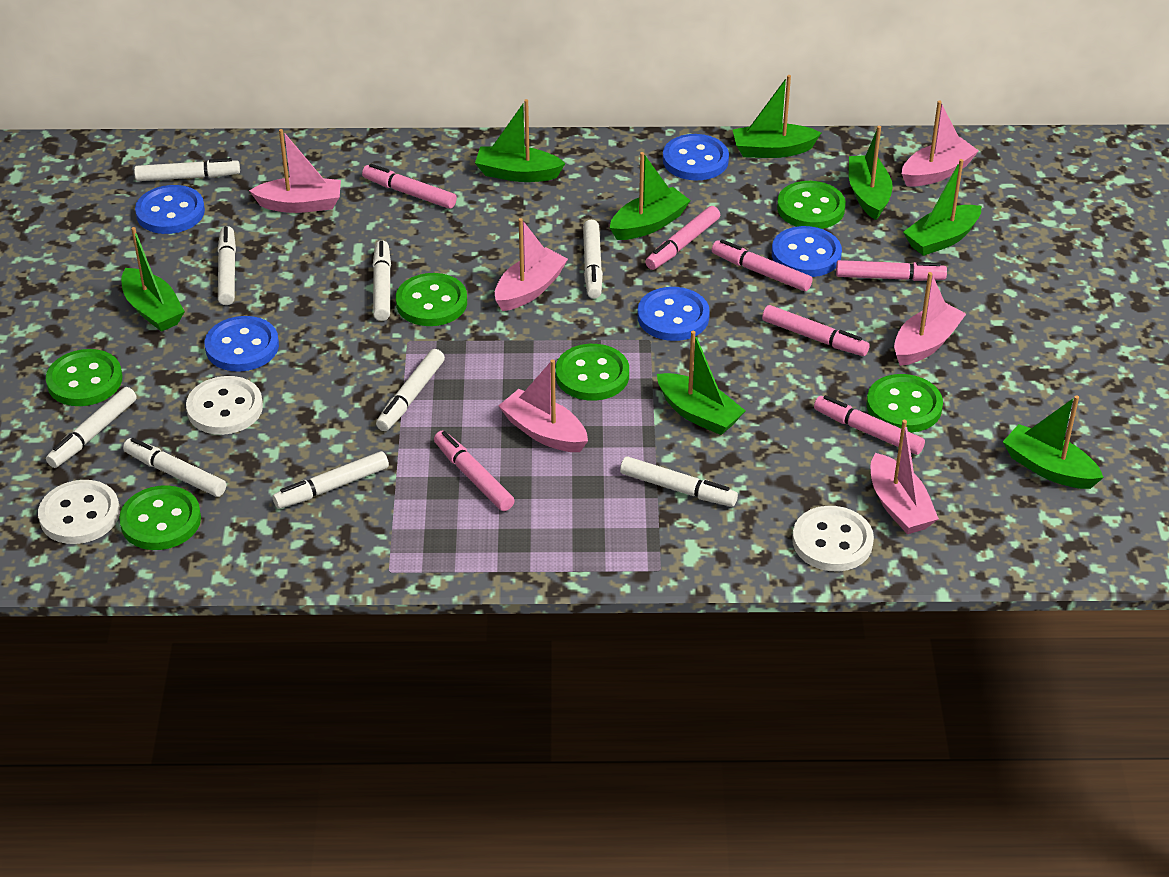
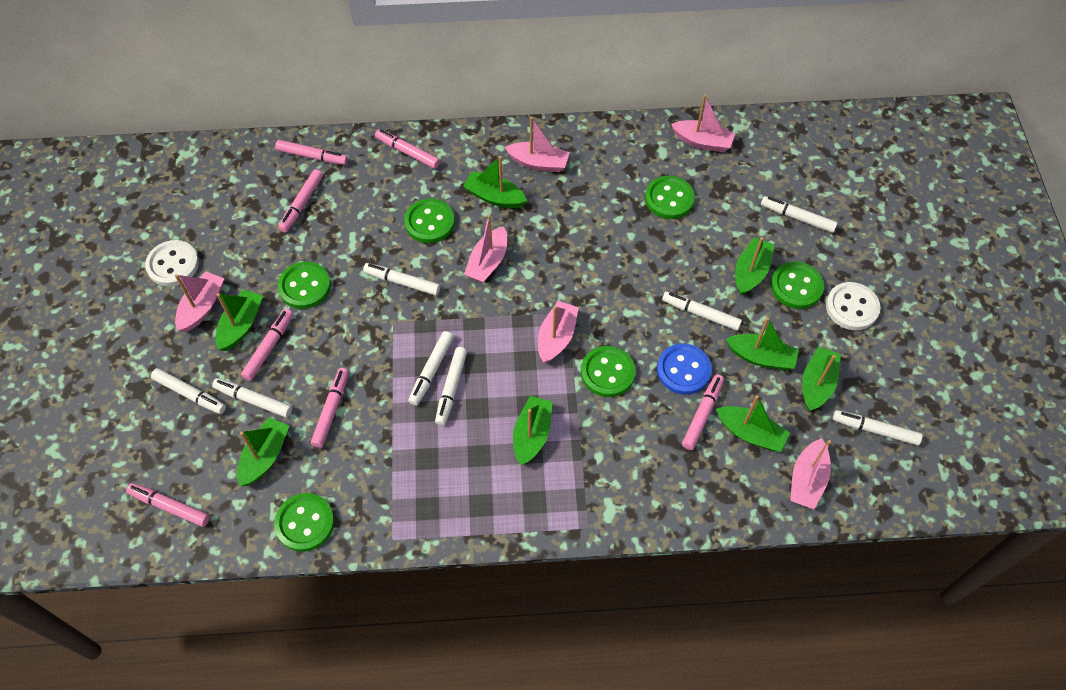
blue button: [135,185,205,234] [205,316,279,372] [637,287,710,341] [663,134,729,180] [772,226,842,277] = 5 -> [657,343,712,395] = 1
white button: [38,480,120,544] [186,376,263,435] [792,506,874,571] = 3 -> [145,240,199,286] [826,282,880,330] = 2
white marker: [46,387,137,468] [123,438,226,497] [134,158,240,181] [218,226,236,305] [273,451,389,509] [373,240,391,321] [376,349,445,431] [583,220,603,299] [620,456,738,507] = 9 -> [151,368,226,414] [212,378,292,418] [363,263,440,296] [408,331,454,406] [435,347,467,426] [662,291,742,331] [761,196,838,233] [833,410,923,446] = 8

